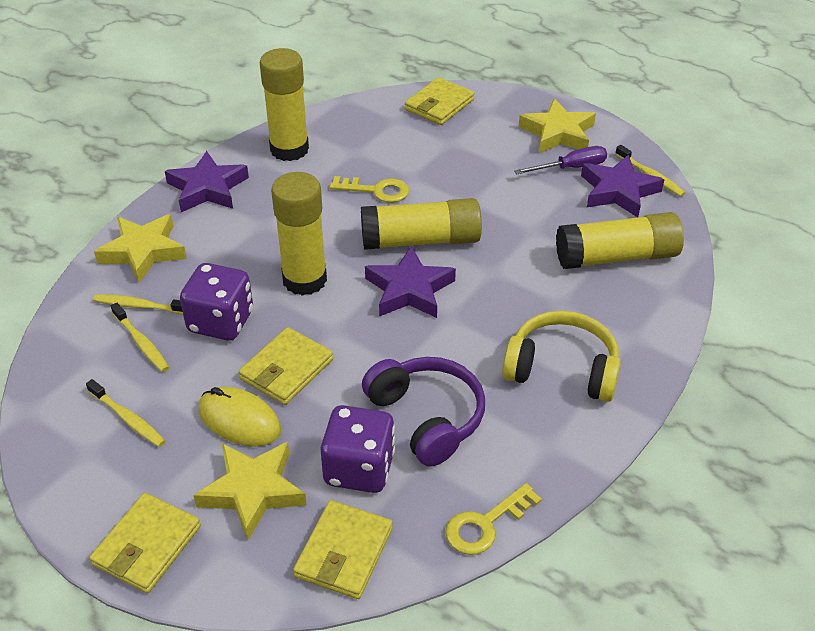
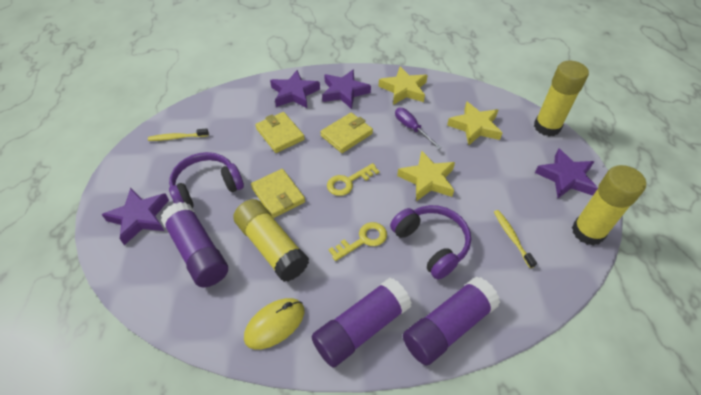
purple dice: [180,263,253,340] [321,405,395,493] = 2 -> none = 0
purple glue stick: none = 0 -> [161,202,228,287] [311,278,411,367] [403,276,500,365] = 3
purple headphones: [362,357,485,467] = 1 -> [169,152,244,208] [390,205,471,280] = 2
purple star: [165,151,249,212] [365,246,456,318] [581,155,665,217] = 3 -> [101,188,169,245] [270,70,320,108] [322,69,371,109] [535,148,598,198] = 4
yellow glue stick: [260,48,309,161] [271,172,327,296] [361,198,482,250] [556,212,684,269] = 4 -> [233,199,309,282] [534,61,589,136] [572,165,646,246] = 3
yellow headphones: [502,311,621,402] = 1 -> none = 0
yellow toothbrush: [86,379,166,447] [93,294,183,314] [111,303,169,372] [615,145,685,197] = 4 -> [148,128,209,141] [494,210,537,268] = 2
yellow wallet: [90,493,201,593] [239,327,333,405] [293,500,393,599] [405,77,475,125] = 4 -> [251,169,305,218] [255,112,305,153] [320,113,373,153] = 3

